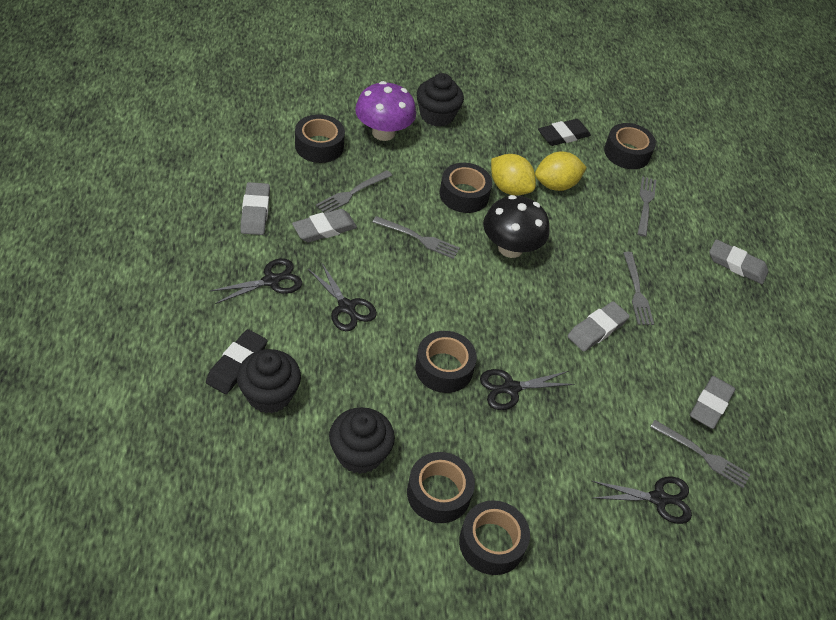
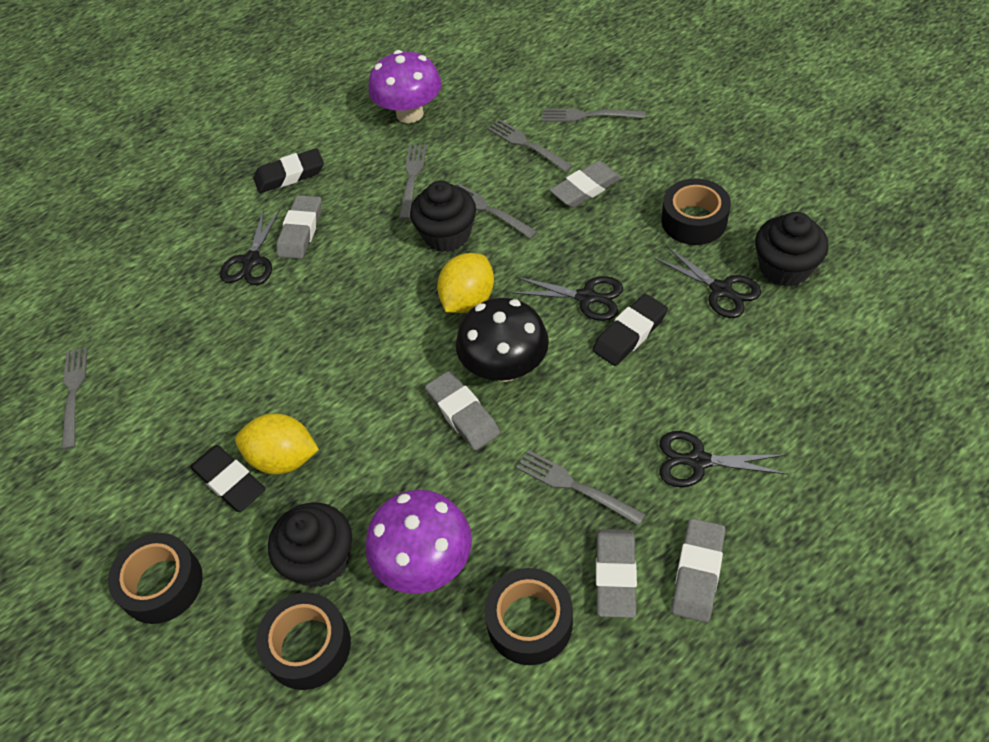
black eraser: [206,329,267,394] [538,119,591,146] = 2 -> [191,445,266,512] [253,148,324,193] [593,294,668,366] = 3
black tape: [295,114,345,163] [407,452,475,523] [415,331,477,393] [440,163,492,213] [459,500,530,575] [604,123,656,169] = 6 -> [108,533,203,624] [256,592,351,690] [484,568,573,665] [661,179,731,245] = 4
grey fork: [316,170,392,213] [373,216,460,259] [623,252,654,325] [638,176,656,237] [650,420,751,488] = 5 -> [62,347,88,450] [399,145,427,220] [456,183,538,239] [488,120,573,172] [516,450,646,526] [542,109,645,122] = 6
purple mushroom: [355,81,416,141] = 1 -> [366,490,472,594] [368,50,442,123] = 2

